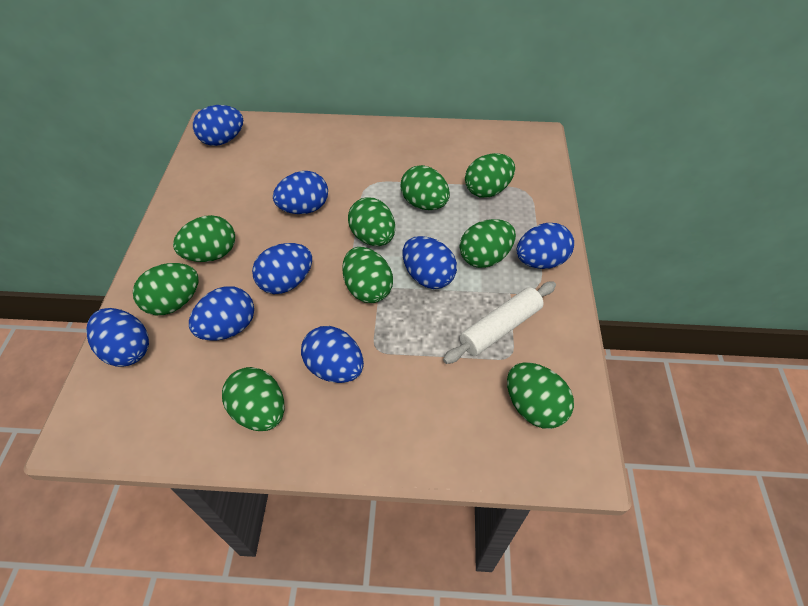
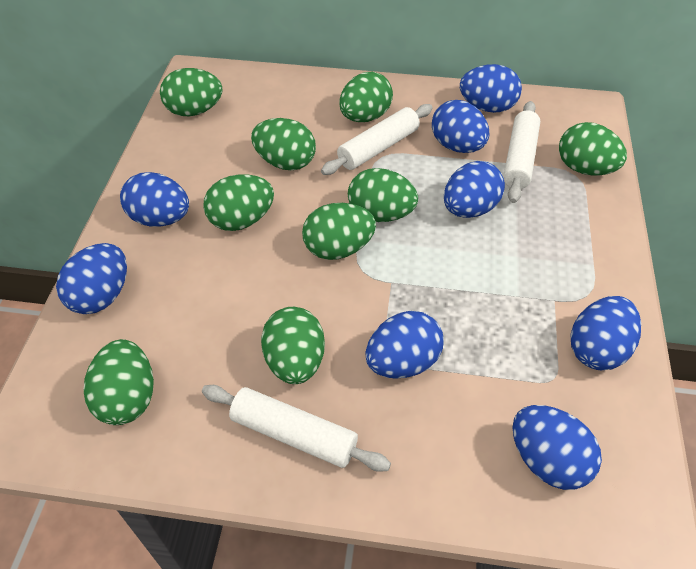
white rolling pin: [443,281,556,364] = 1 -> [202,385,391,472] [321,104,433,175] [503,101,540,203] = 3

